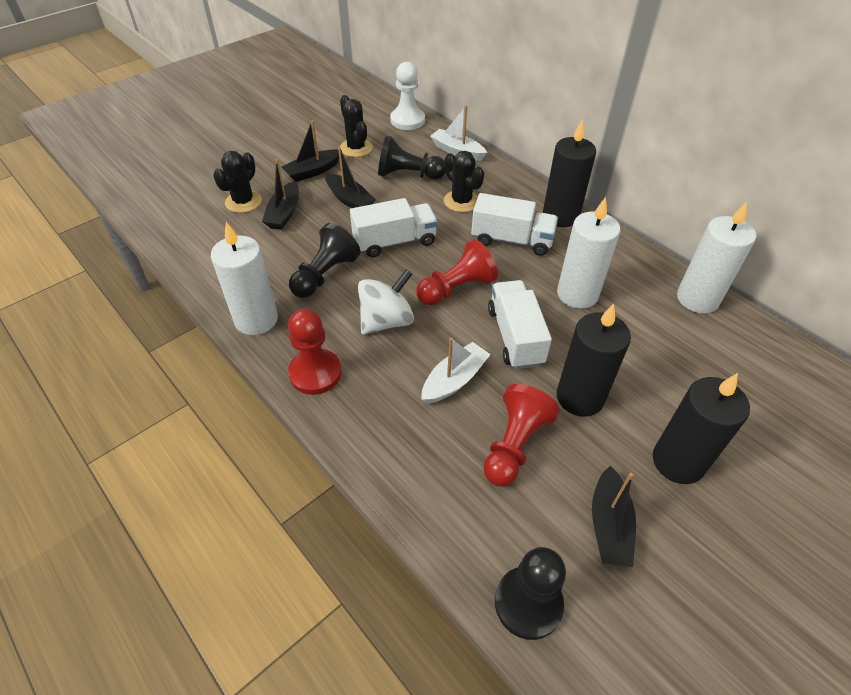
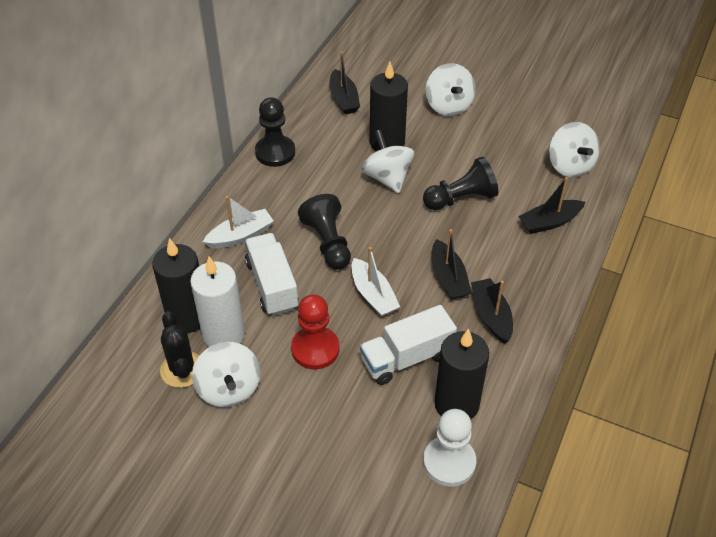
black cactus: [213,151,262,213] [340,95,373,157] [444,151,484,212] = 3 -> [160,311,199,388] = 1
red pawn: [288,309,342,395] [416,239,498,305] [483,384,560,486] = 3 -> [291,294,339,369] = 1
white candle: [211,222,278,335] [557,197,620,309] [677,202,756,313] = 3 -> [190,257,245,347] = 1
white spinning top: [358,270,414,335] = 1 -> [192,342,261,407] [361,130,414,194] [426,63,476,116] [549,122,600,178] = 4
white truck: [350,198,438,257] [471,193,558,256] [488,280,552,369] = 3 -> [245,233,298,316] [360,305,457,385] = 2

